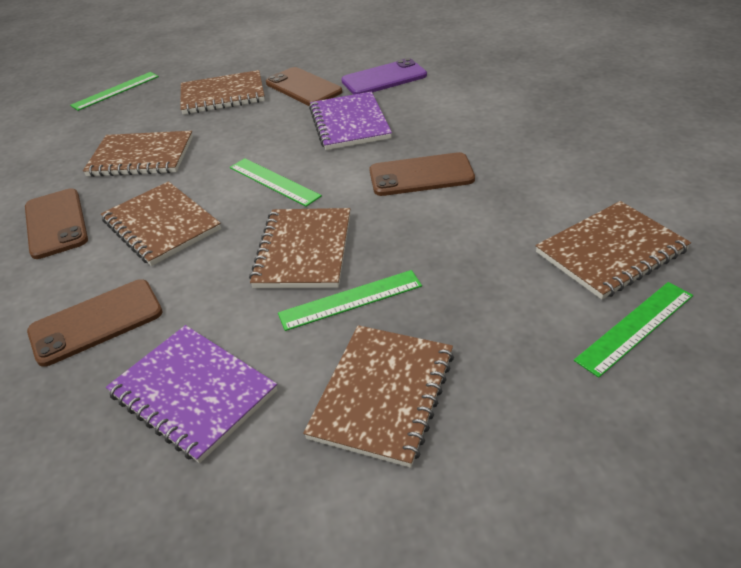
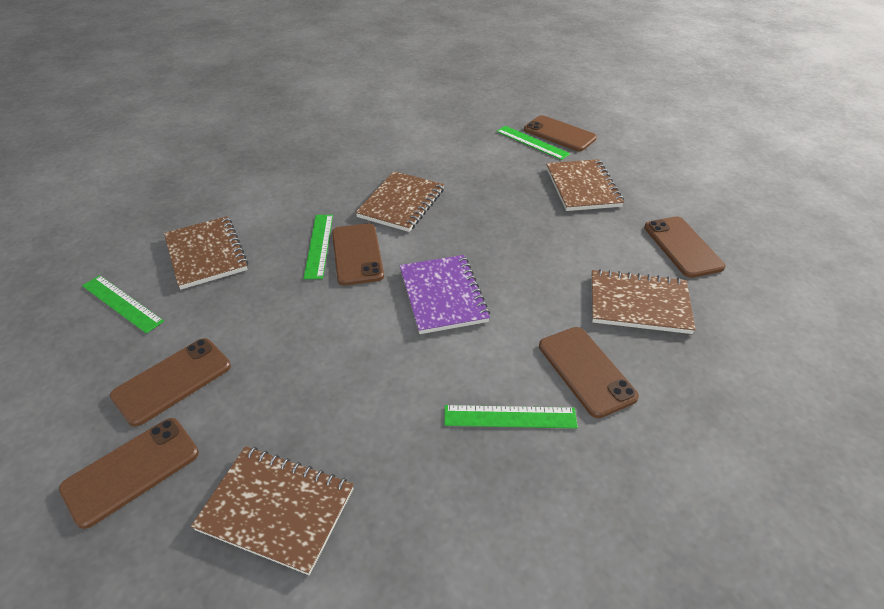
brown notebook: [83,131,193,177] [101,181,221,266] [180,70,265,115] [249,208,350,288] [303,325,454,468] [536,201,691,299] = 6 -> [164,216,248,290] [191,446,354,575] [355,171,444,232] [546,159,624,211] [591,269,696,334] = 5
brown phone: [25,188,88,259] [27,279,162,367] [266,67,342,106] [369,152,475,196] = 4 -> [59,418,199,529] [110,338,231,427] [332,223,384,286] [524,115,597,151] [539,327,639,418] [644,216,726,278] = 6
purple notebook: [106,325,277,463] [309,92,392,150] = 2 -> [400,255,490,334] = 1
purple phone: [341,58,427,95] = 1 -> none = 0

